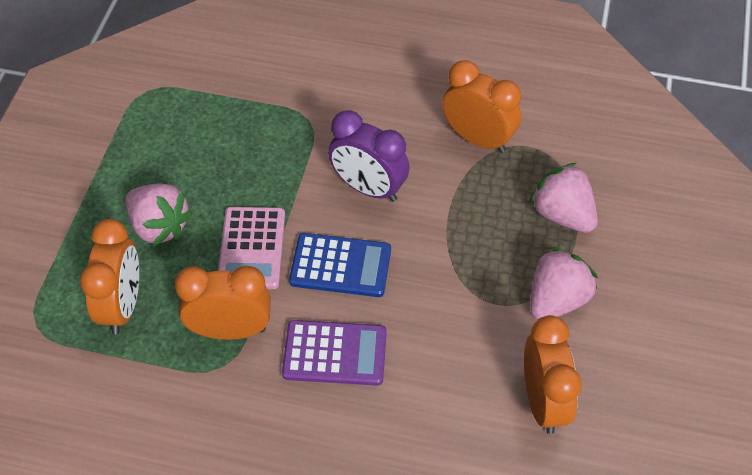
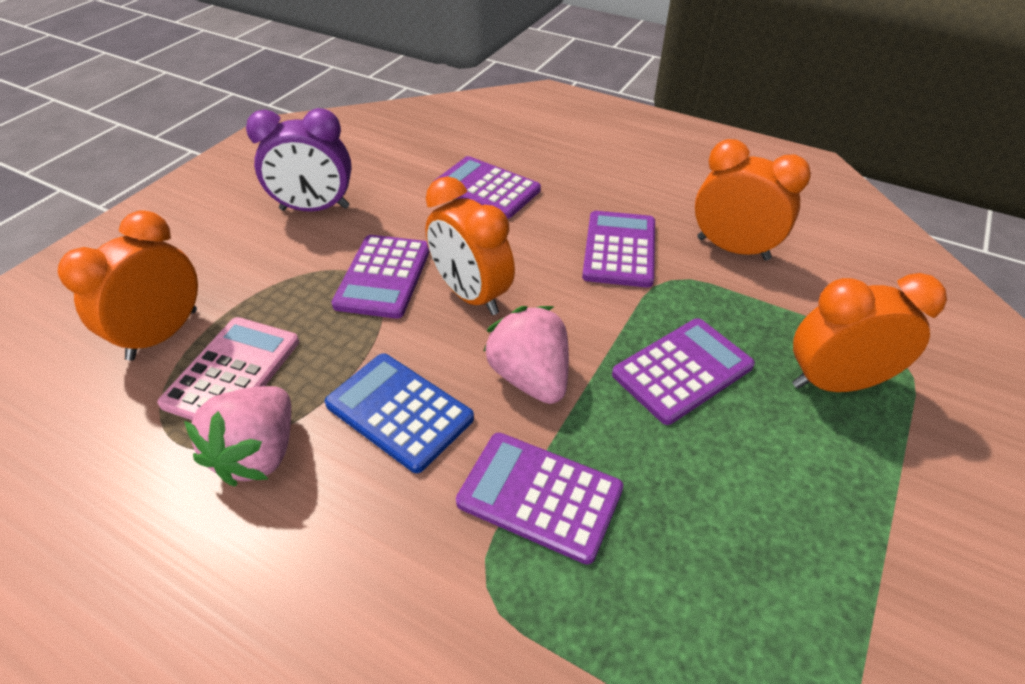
pink strawberry: [125,184,193,246] [529,163,598,233] [530,247,598,320] = 3 -> [184,386,291,487] [483,306,569,404] = 2
purple calculator: [282,320,387,386] = 1 -> [331,235,430,319] [433,156,541,219] [456,433,623,564] [582,211,655,288] [612,318,755,425] = 5

